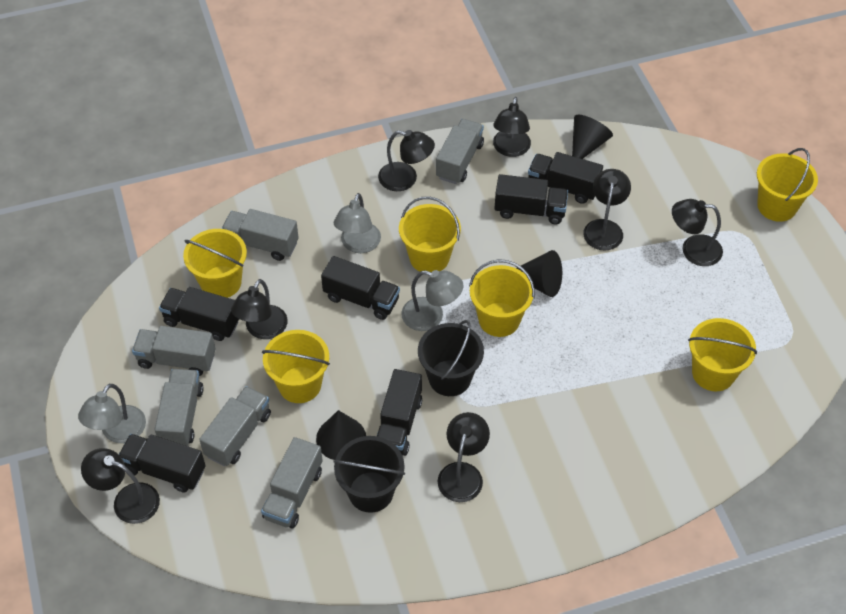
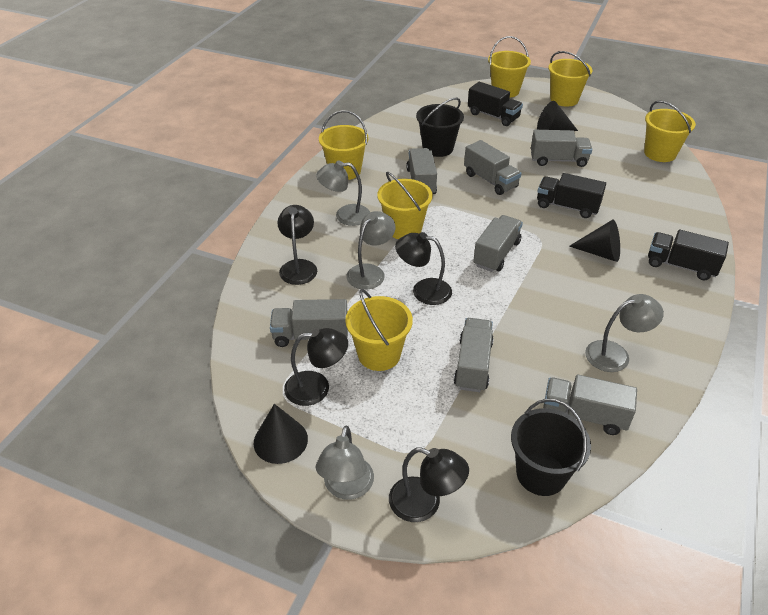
black lamp: [81,448,160,524] [231,279,288,339] [378,130,435,191] [437,412,490,502] [493,97,531,157] [583,169,631,251] [672,199,723,266] = 7 -> [277,205,317,285] [284,328,348,406] [389,447,469,522] [395,232,452,305] = 4
black truck: [119,434,206,493] [159,287,239,341] [321,256,400,320] [377,369,422,456] [494,174,568,224] [528,152,603,204] = 6 -> [468,82,523,126] [537,173,606,218] [648,230,729,280] = 3
grey lamp: [78,384,146,443] [334,193,381,253] [401,270,463,331] = 3 -> [316,161,370,226] [316,426,374,500] [347,211,395,290] [585,294,664,372] = 4
grey truck: [132,326,216,376] [154,369,204,446] [199,386,271,466] [221,209,299,261] [261,437,323,529] [436,119,484,184] = 6 -> [270,299,348,347] [406,148,437,194] [454,318,494,392] [464,140,522,195] [473,215,523,272] [531,130,592,167] [543,375,637,435] = 7

